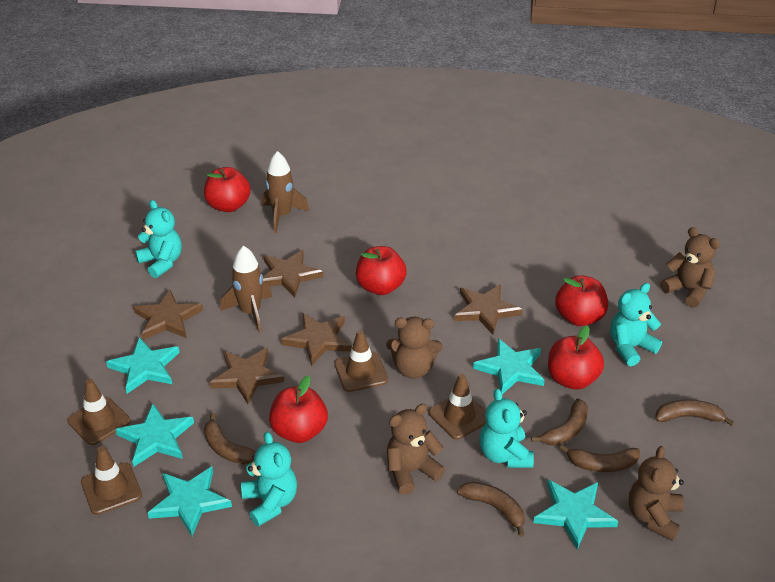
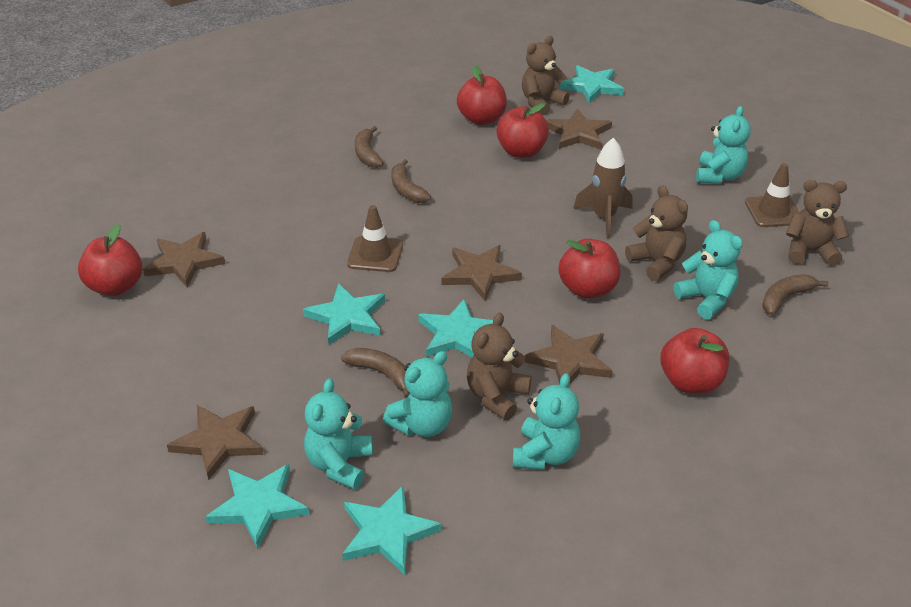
brown banana: [204,413,256,464] [457,482,525,537] [531,398,588,446] [559,445,640,472] [656,400,734,426] = 5 -> [341,348,410,398] [355,126,384,168] [391,159,431,203] [762,274,829,315] = 4
brown rocket: [220,246,272,333] [262,151,309,233] = 2 -> [573,138,632,238] = 1
brown traffic cone: [67,379,131,445] [81,446,142,515] [334,330,388,392] [428,373,486,440] = 4 -> [347,205,403,272] [745,163,800,227] = 2
turquoise teddy bear: [135,200,182,278] [241,432,297,527] [479,388,534,468] [610,283,662,366] = 4 -> [304,378,372,489] [383,351,452,437] [513,373,580,470] [674,220,743,319] [696,106,751,183] = 5

